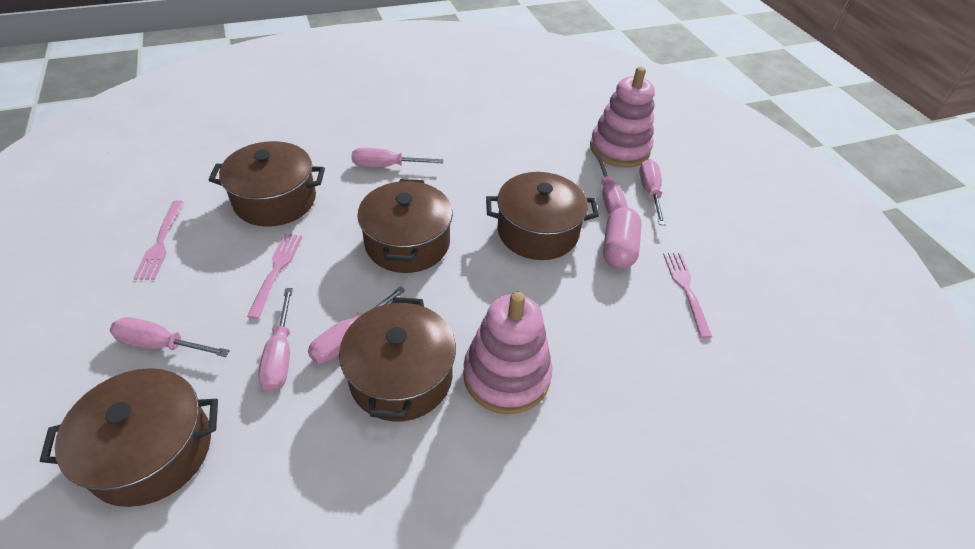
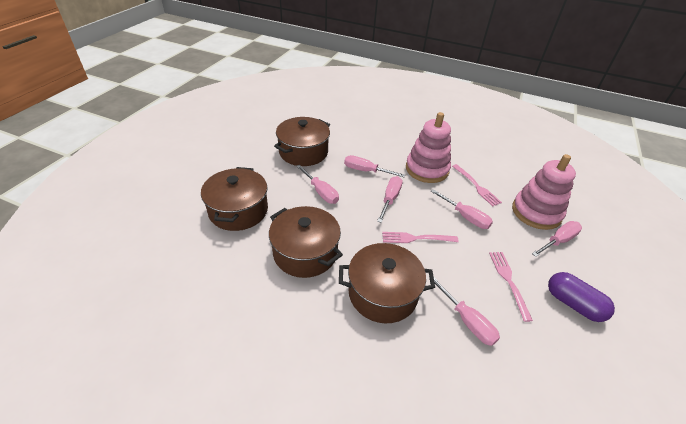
brown pot: [40,368,218,507] [209,141,325,227] [339,297,456,422] [357,179,453,273] [486,172,599,260] = 5 -> [201,167,268,231] [269,206,343,278] [274,117,330,166] [339,243,435,323] = 4
pink capsule: [603,207,642,269] = 1 -> none = 0
purple capsule: none = 0 -> [548,272,615,322] = 1

